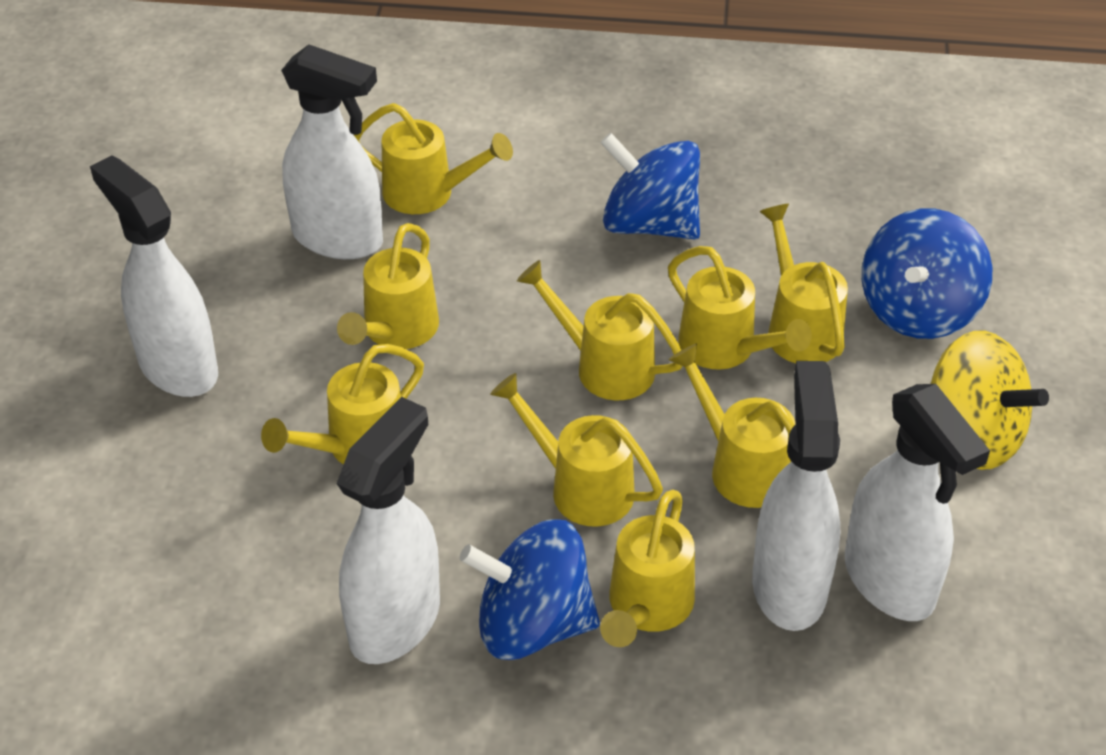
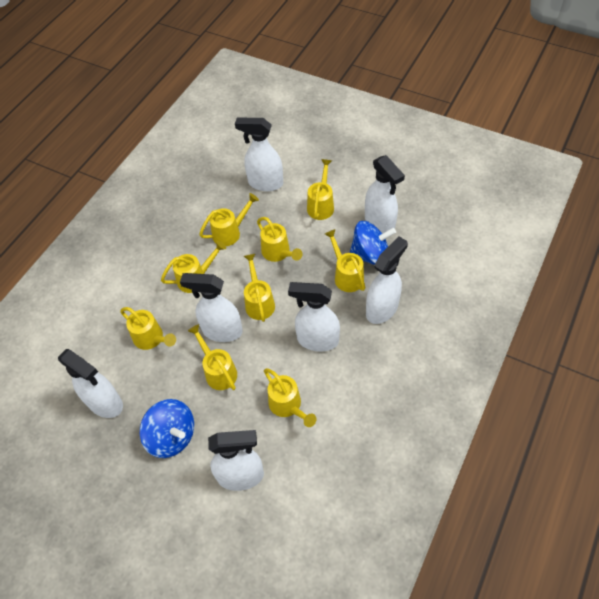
blue spinning top: [460,519,600,660] [601,133,700,240] [862,209,992,339] = 3 -> [140,399,194,458] [350,221,396,265] = 2
white spray bottle: [90,156,218,397] [281,44,383,259] [336,397,440,664] [752,361,840,631] [845,384,990,621] = 5 -> [58,349,123,418] [180,273,243,342] [208,430,264,491] [235,118,283,191] [288,282,340,352] [365,155,405,234] [366,236,408,324] = 7
yellow spinning top: [930,331,1049,470] = 1 -> none = 0

